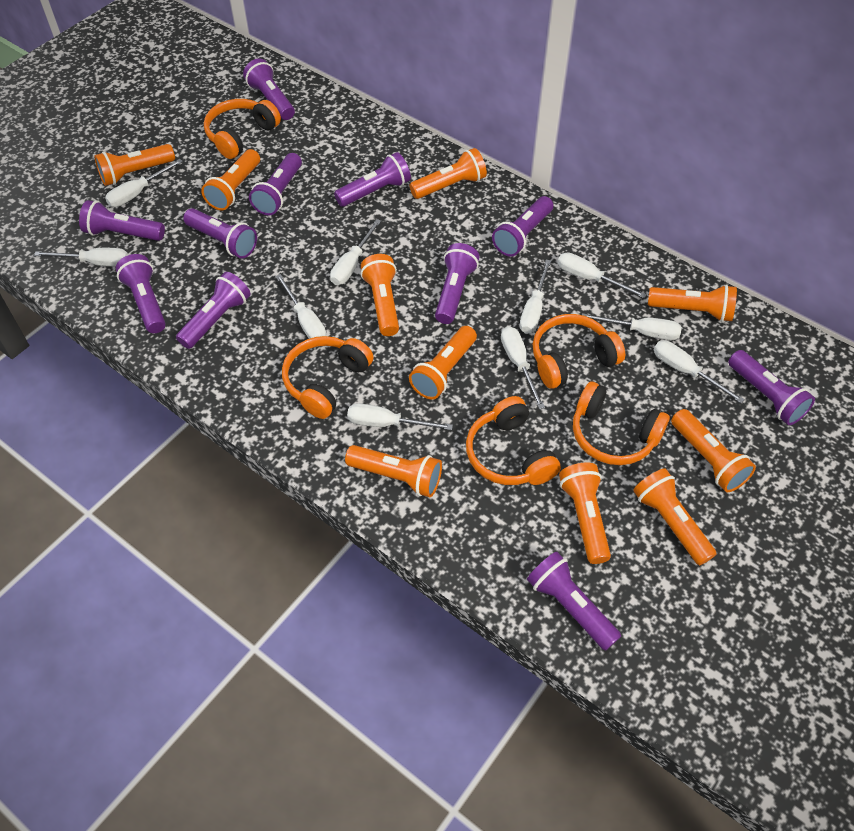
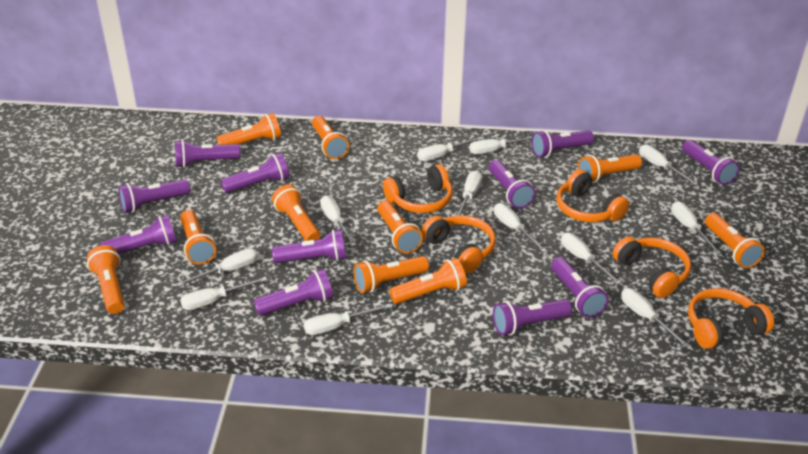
white screwdriver: [34,248,128,267] [105,159,183,207] [276,274,326,339] [330,219,381,285] [347,403,453,430] [501,326,545,409] [520,260,551,334] [558,252,647,298] [582,313,682,340] [654,340,745,403] = 10 -> [177,248,258,287] [180,277,267,310] [304,303,391,335] [320,196,356,247] [417,137,483,161] [456,171,482,216] [469,137,532,154] [494,203,547,252] [561,233,622,285] [621,288,690,348] [639,145,698,185] [671,201,721,254] = 12

